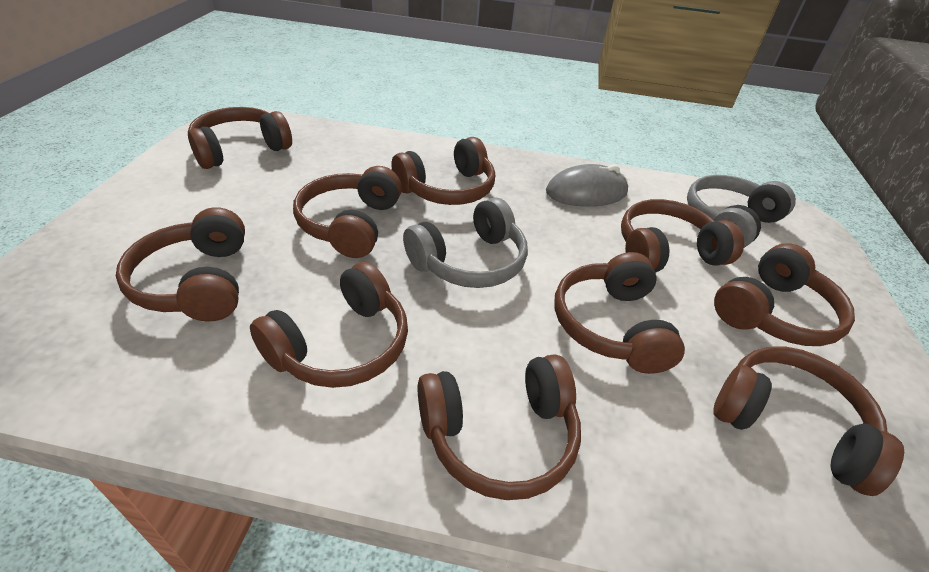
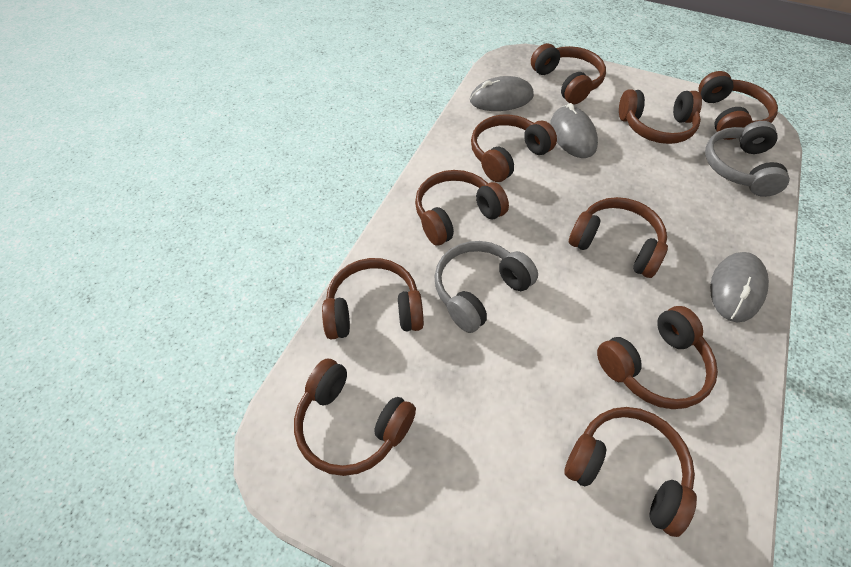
grey mouse: [546,164,628,207] = 1 -> [470,76,534,111] [550,103,598,158] [710,252,769,322] = 3

